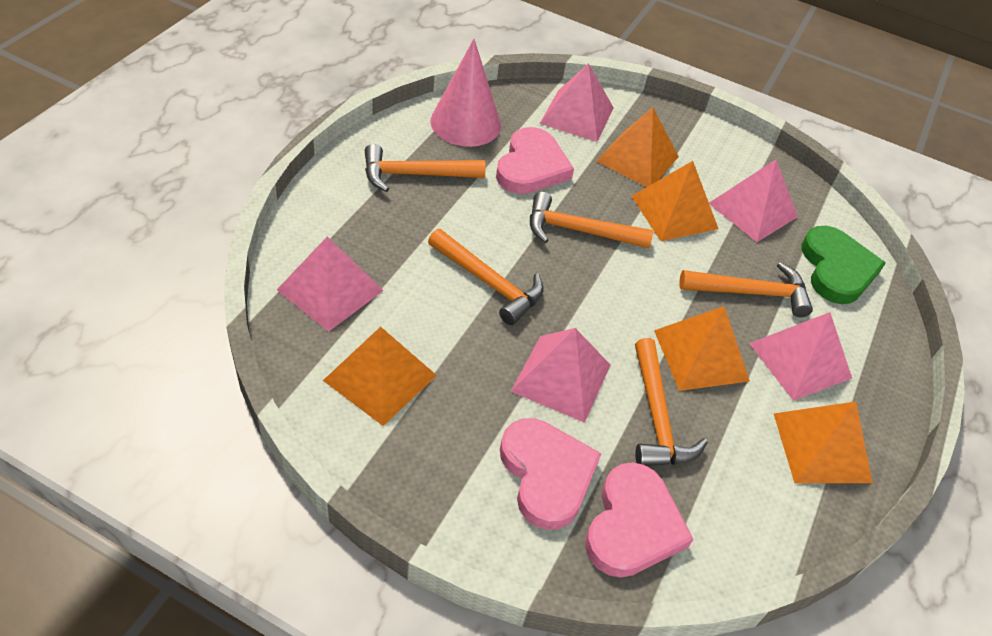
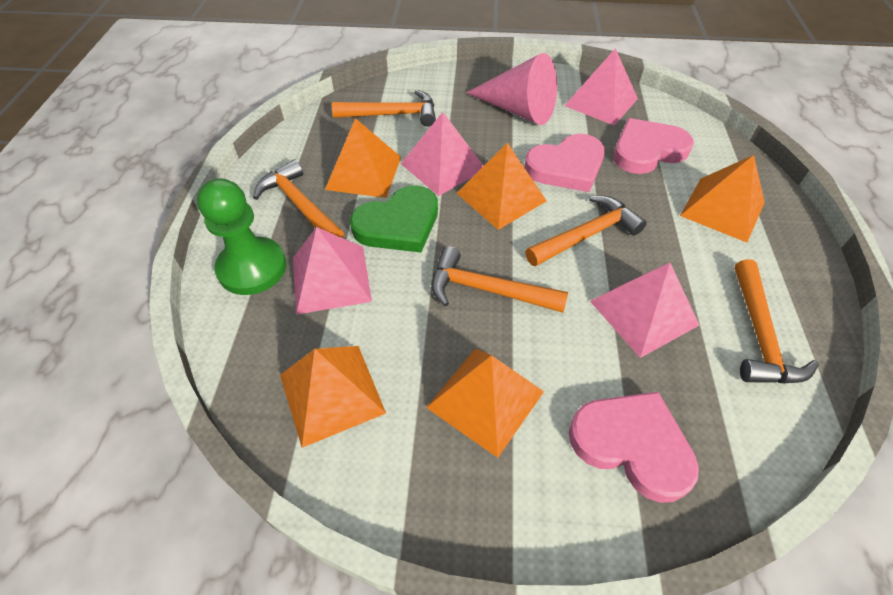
green pawn: none = 0 -> [197,178,286,295] = 1
pink pyramid: [277,237,384,332] [511,328,611,423] [540,63,614,142] [709,159,798,242] [749,312,852,401] = 5 -> [293,227,372,315] [401,112,483,196] [564,48,638,126] [590,263,699,358] = 4

